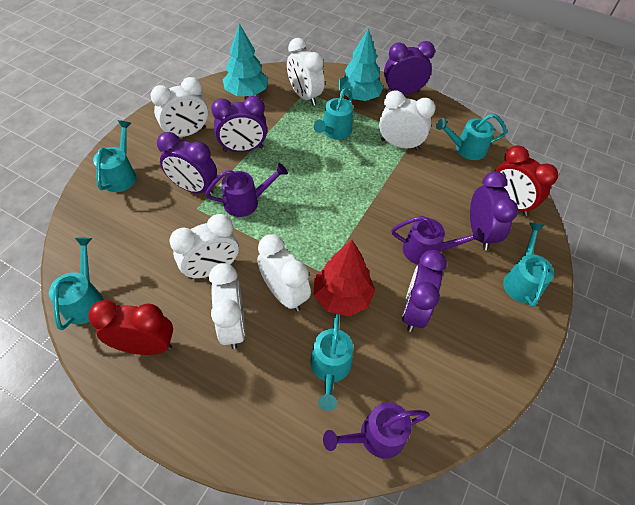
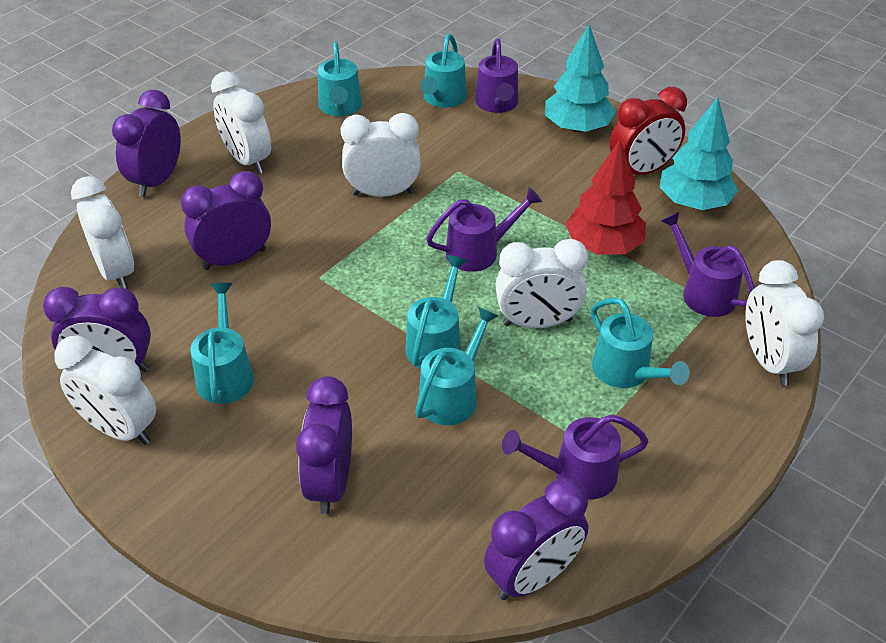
purple watering can: [205,163,288,217] [323,402,430,459] [391,216,483,265] = 3 -> [426,187,542,272] [475,38,518,113] [502,414,649,500] [661,212,755,317] = 4
red clock: [88,300,173,355] [495,145,558,216] = 2 -> [610,87,687,175] = 1

